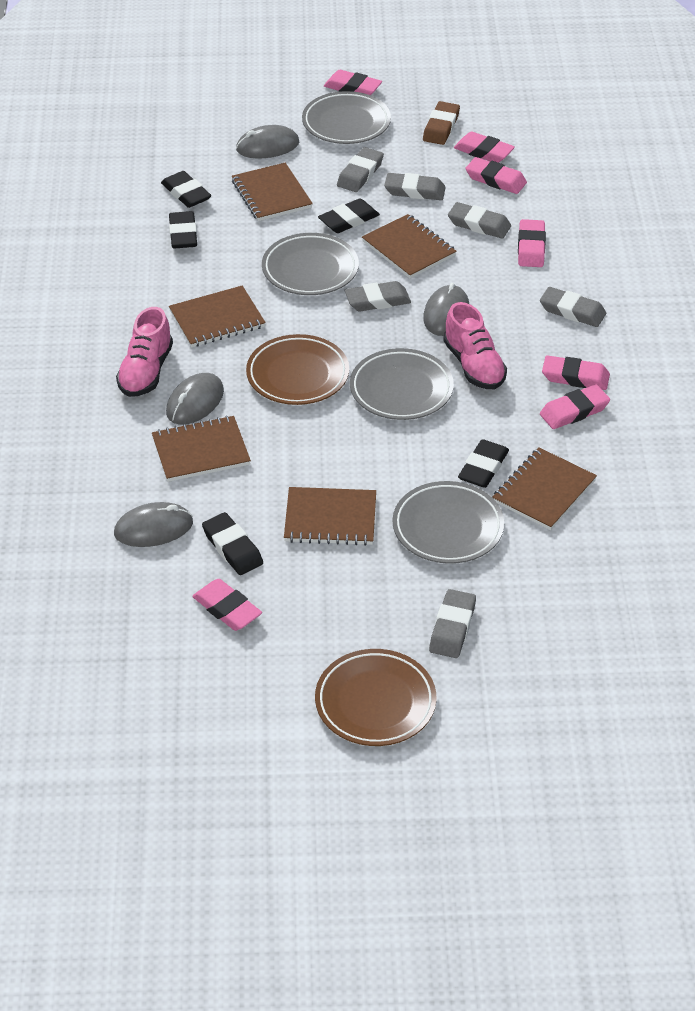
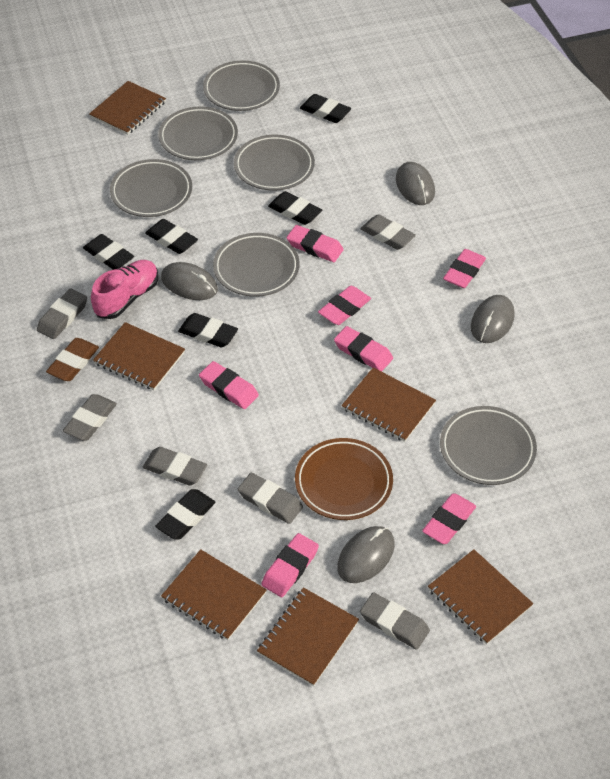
black eraser: [161,171,211,208] [169,211,197,249] [202,512,263,575] [318,198,380,233] [458,439,509,488] = 5 -> [83,234,134,270] [145,219,198,254] [155,489,215,540] [178,313,238,348] [268,191,322,225] [300,94,351,123] = 6
brown plate: [246,334,349,405] [315,649,436,746] = 2 -> [295,438,393,520] = 1
grey plate: [262,233,359,295] [302,91,391,144] [350,348,454,420] [392,481,504,564] = 4 -> [110,159,192,217] [159,107,238,160] [203,60,280,111] [213,233,300,297] [234,135,315,191] [440,406,537,485] = 6
pink shoe: [116,307,173,397] [443,302,507,389] = 2 -> [91,260,158,319] = 1

